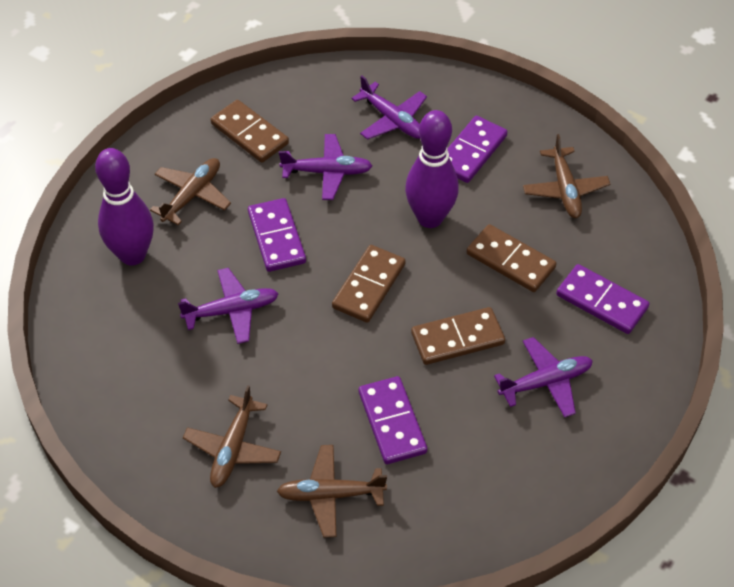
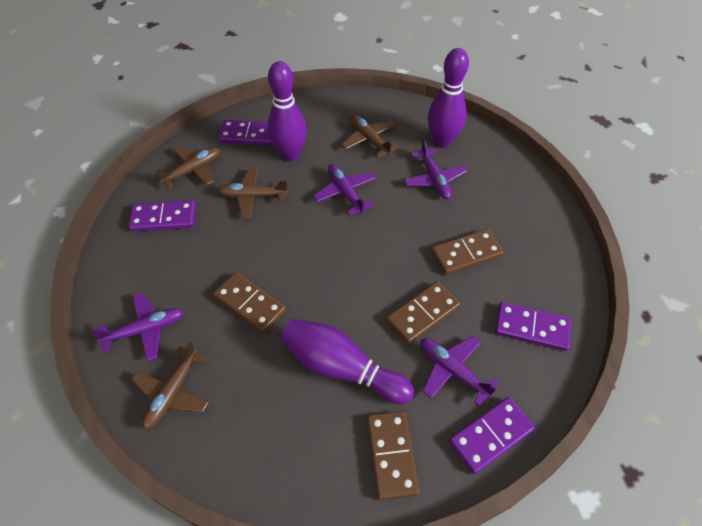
purple bowling pin: [95,148,154,265] [405,110,459,228] = 2 -> [268,61,307,161] [280,319,414,404] [428,48,469,148] = 3

